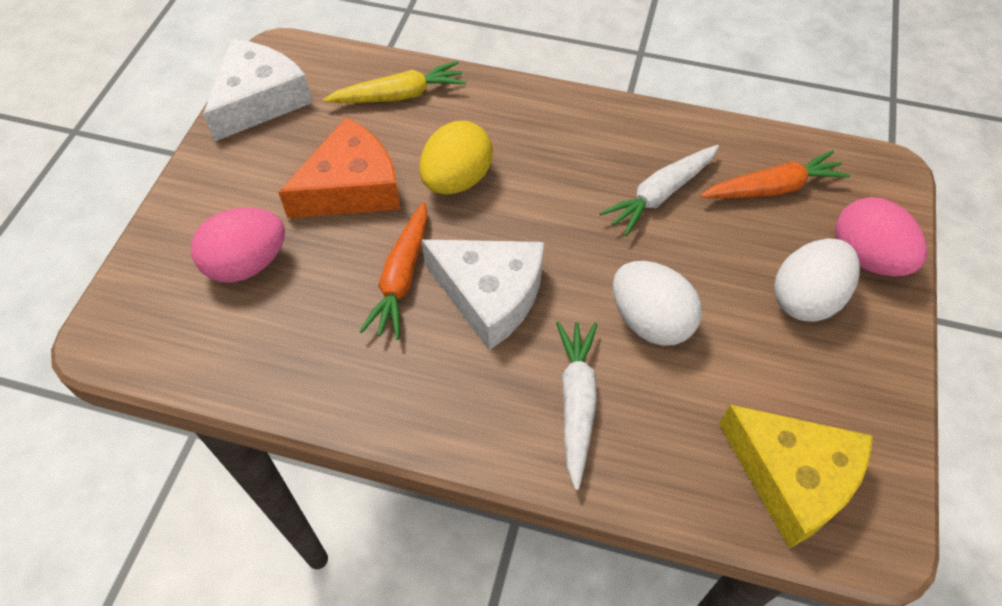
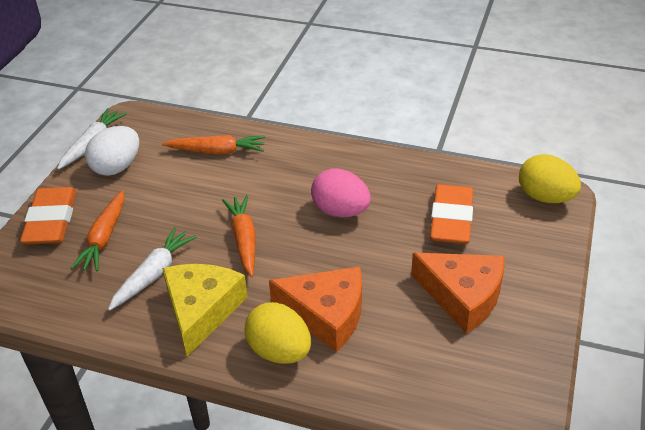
orange carrot: [359,202,428,340] [700,150,850,199] = 2 -> [71,190,124,271] [162,135,265,154] [222,195,256,277] = 3
orange cheese: [278,117,401,218] = 1 -> [269,267,362,352] [411,253,504,334] = 2
orange eraser: none = 0 -> [20,187,77,244] [430,184,473,244] = 2
pink egg: [191,207,285,283] [835,197,927,276] = 2 -> [311,168,371,217] = 1
white cheese: [203,39,313,141] [421,239,544,350] = 2 -> none = 0
white egg: [613,261,702,346] [774,238,860,322] = 2 -> [85,126,139,176] = 1
yellow carrot: [323,61,466,103] = 1 -> none = 0
yellow egg: [419,121,493,194] = 1 -> [244,302,311,364] [519,154,581,203] = 2

